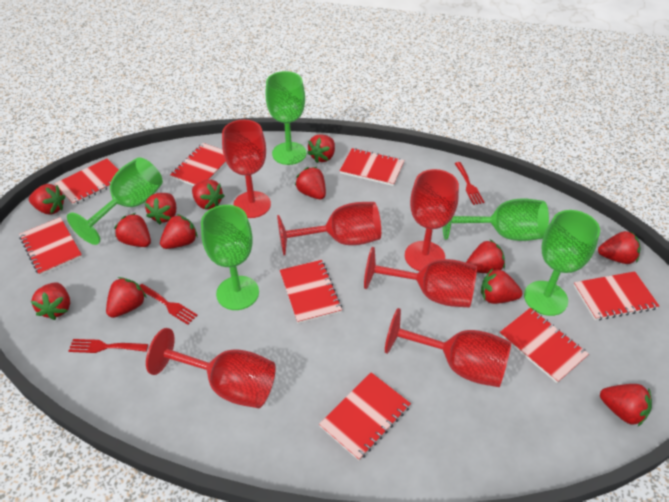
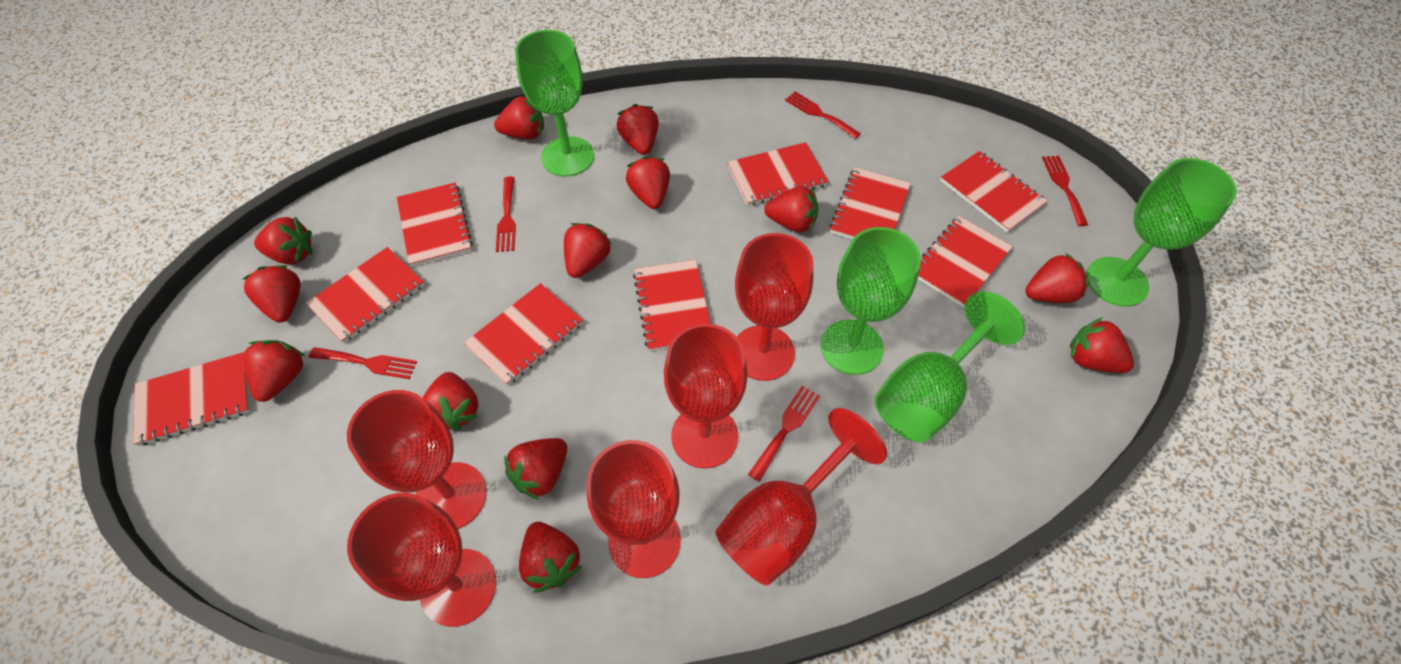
green goblet: [67,157,163,245] [201,205,259,310] [265,71,307,165] [442,199,549,241] [524,210,600,316] = 5 -> [515,30,594,176] [821,227,921,375] [874,291,1025,442] [1086,158,1237,307] = 4
red fork: [69,339,148,353] [139,284,198,325] [454,162,485,205] = 3 -> [309,347,417,379] [496,176,516,252] [748,386,820,482] [785,91,861,139] [1042,156,1088,226] = 5
red notebook: [19,217,82,276] [55,158,119,205] [170,143,226,186] [280,260,342,324] [319,372,411,461] [340,148,405,186] [499,308,589,383] [573,271,659,320] = 8 -> [133,352,250,446] [306,247,425,343] [397,183,473,267] [464,283,583,386] [633,260,711,351] [727,142,829,206] [829,167,911,239] [918,216,1013,307] [940,151,1047,233] = 9

